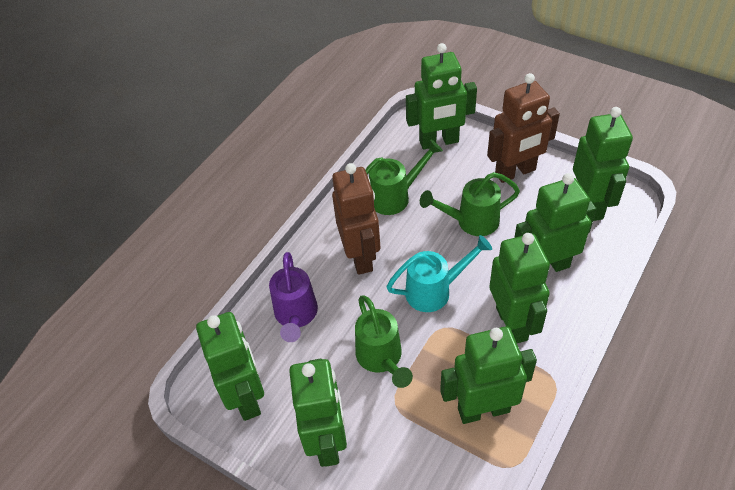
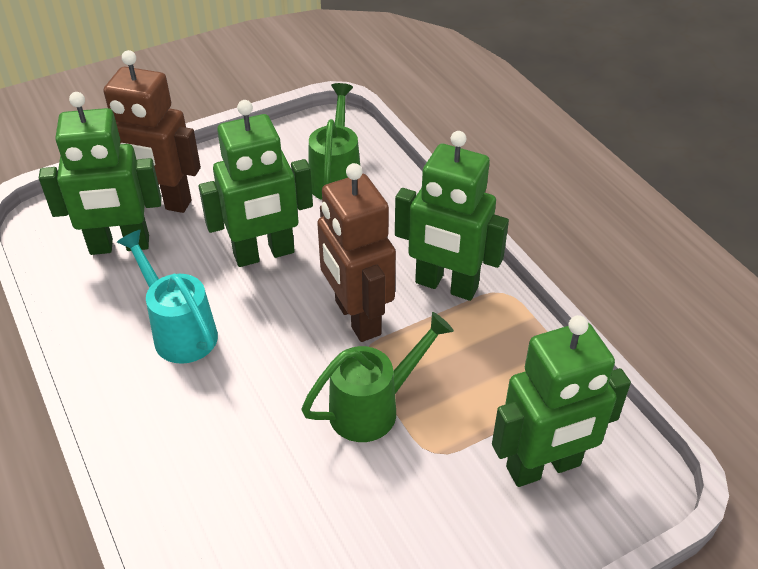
green robot: [196,312,264,421] [289,359,347,467] [406,43,477,150] [440,326,537,424] [489,233,550,343] [514,173,597,272] [573,107,633,221] = 7 -> [39,92,161,255] [199,100,313,267] [395,131,509,301] [492,315,631,487] = 4
green watering can: [355,295,413,388] [365,139,443,215] [420,172,520,236] = 3 -> [301,312,454,442] [309,83,360,200] = 2
purple watering can: [269,252,318,342] = 1 -> none = 0

